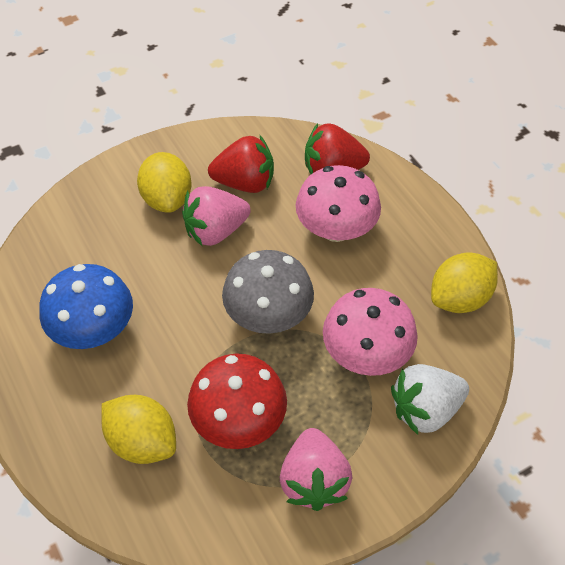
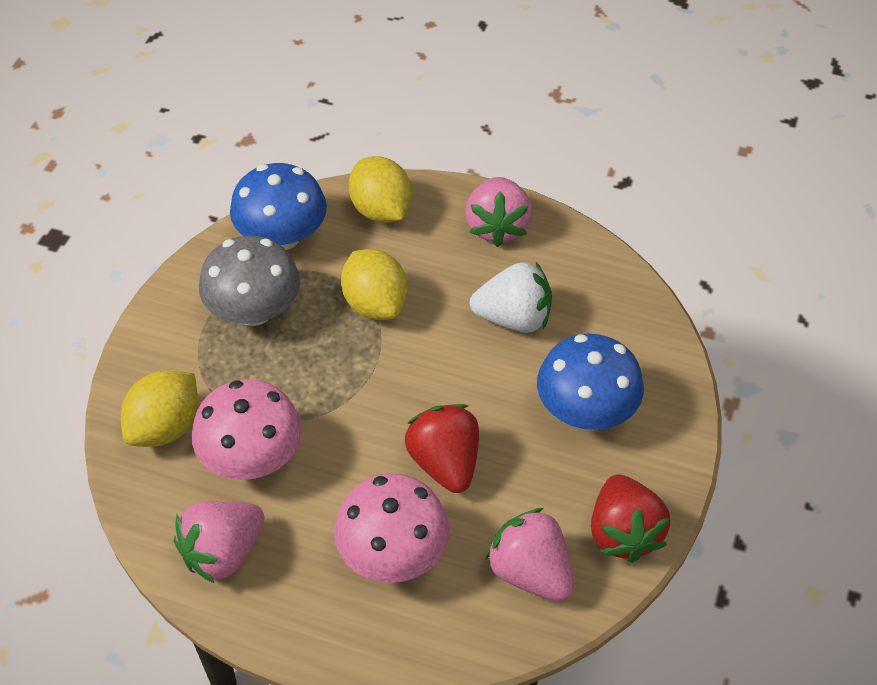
blue mushroom: [39,264,133,349] = 1 -> [230,163,327,250] [537,334,644,430] = 2
pink strawberry: [182,186,251,247] [280,428,353,511] = 2 -> [174,501,264,584] [465,177,532,247] [485,508,574,601] = 3
red mushroom: [187,354,287,449] = 1 -> none = 0

